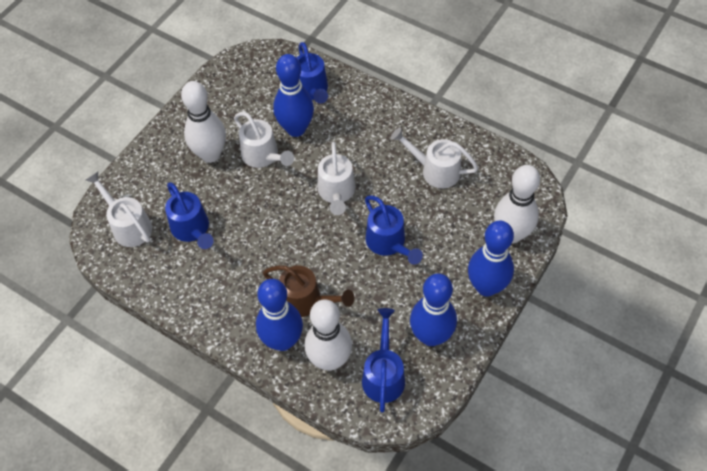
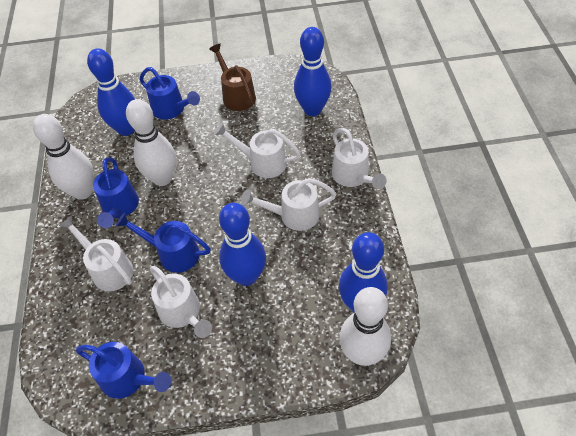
white watering can: [86,172,152,247] [234,112,294,168] [317,142,355,215] [390,127,478,188] = 4 -> [59,215,133,291] [150,266,212,338] [214,123,301,178] [241,178,337,231] [332,128,387,189] = 5

